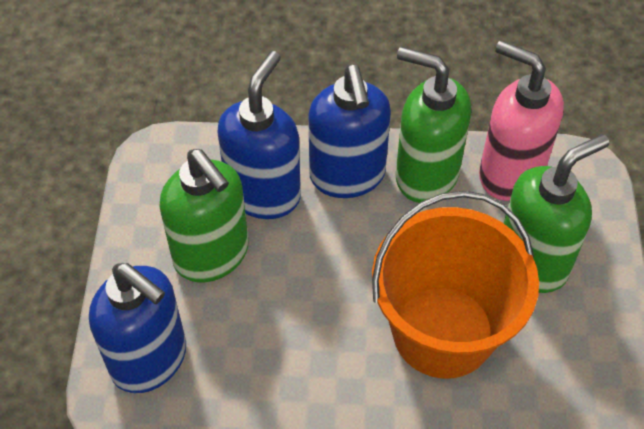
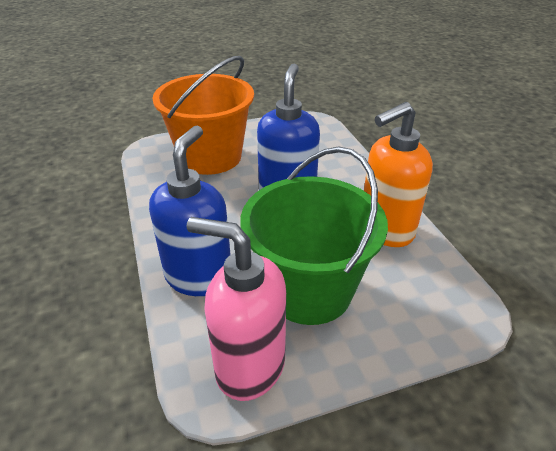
blue soap dispenser: [89,263,186,393] [217,51,301,219] [308,65,391,198] = 3 -> [149,126,231,296] [257,64,320,190] = 2
green bucket: none = 0 -> [240,147,388,325] = 1
green soap dispenser: [159,149,249,282] [396,47,471,203] [504,134,609,293] = 3 -> none = 0
orange soap dispenser: none = 0 -> [364,102,433,247] = 1

